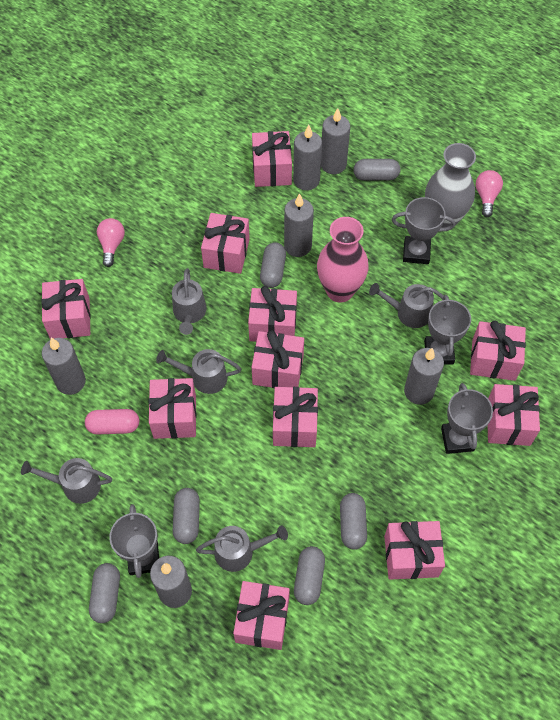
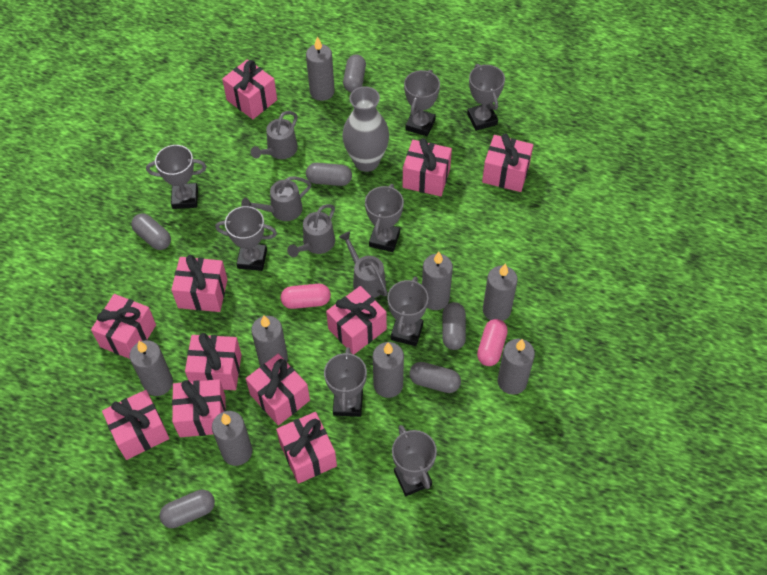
grey candle: [42,338,86,395] [150,556,192,608] [284,193,314,257] [293,125,322,190] [321,108,350,174] [404,348,444,405] = 6 -> [129,340,173,396] [212,411,252,466] [251,315,288,365] [306,36,335,101] [373,342,404,398] [422,252,453,310] [483,264,518,321] [497,339,535,395] = 8
grey trophy: [109,504,159,578] [392,197,455,264] [424,295,471,365] [441,383,493,454] = 4 -> [146,145,207,209] [215,206,277,271] [324,347,367,417] [365,184,404,252] [387,276,429,346] [392,425,437,496] [404,70,440,136] [467,64,505,131] = 8
grey watering can: [21,458,112,504] [156,349,241,394] [172,268,207,335] [196,526,288,572] [369,283,443,328] = 5 -> [241,176,311,221] [251,111,298,159] [287,204,335,257] [339,231,388,298] = 4
pink capsule: [85,409,139,435] = 1 -> [281,284,331,309] [477,319,508,366] = 2
pink light bulb: [97,218,125,267] [476,170,503,217] = 2 -> none = 0
pink vase: [317,217,368,303] = 1 -> none = 0

